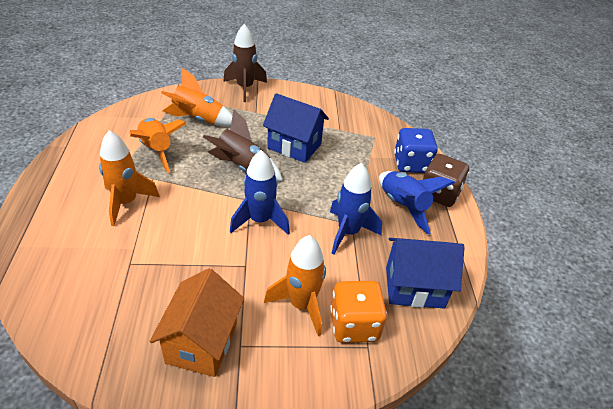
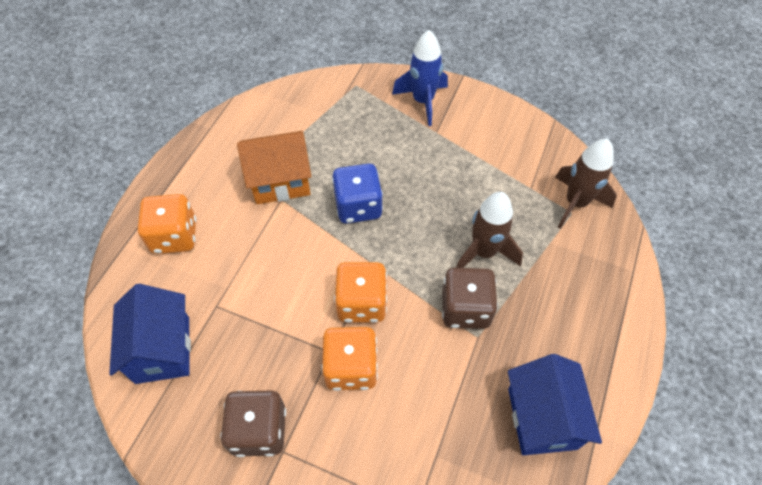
blue rocket: [230,150,290,235] [330,163,382,254] [379,171,455,235] = 3 -> [392,30,448,126] = 1
brown dice: [423,154,469,207] = 1 -> [220,391,286,457] [442,268,498,329] = 2
orange dice: [330,281,387,343] = 1 -> [138,194,196,254] [321,327,378,391] [334,262,387,322] = 3
orange rocket: [99,130,160,226] [130,118,187,173] [161,67,233,127] [264,235,326,336] = 4 -> none = 0

